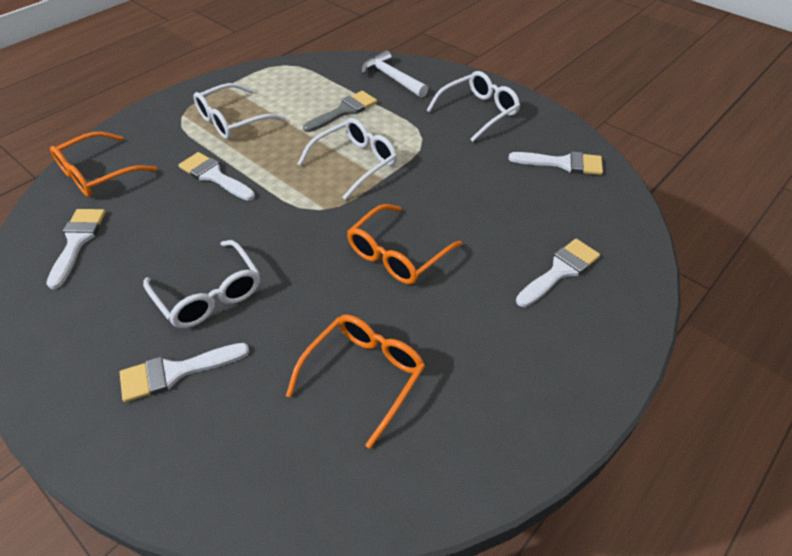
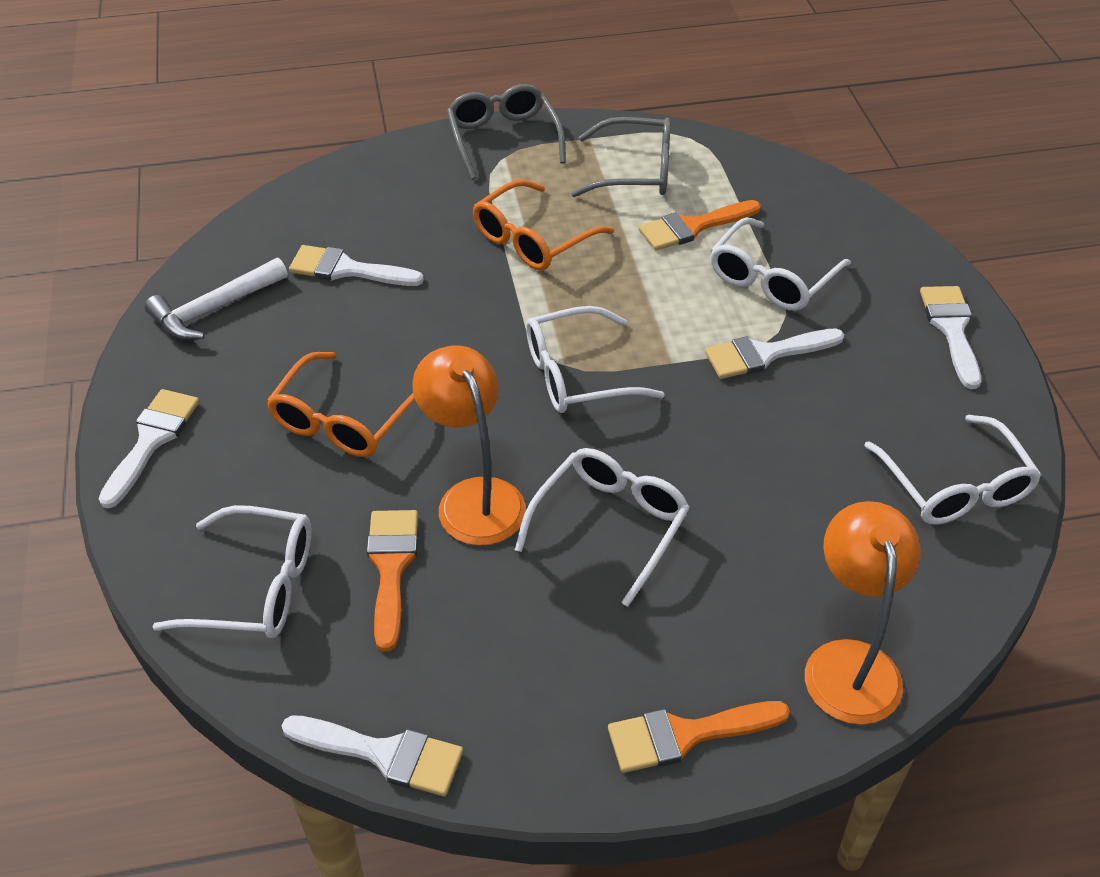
grey brush: [303,91,377,132] = 1 -> none = 0
grey glasses: none = 0 -> [447,84,566,179] [571,117,671,197] = 2
orange brush: none = 0 -> [367,510,418,652] [608,701,790,773] [638,200,761,251] = 3
orange glasses: [50,132,157,197] [286,314,425,449] [347,204,462,284] = 3 -> [266,352,415,457] [473,179,614,270] = 2
orange lamp: none = 0 -> [412,346,526,546] [805,501,921,725] = 2
white glasses: [143,240,260,328] [194,83,285,139] [298,118,397,200] [426,71,520,142] = 4 -> [152,505,312,638] [515,448,690,607] [526,306,665,413] [710,217,851,311] [864,415,1041,525] = 5

